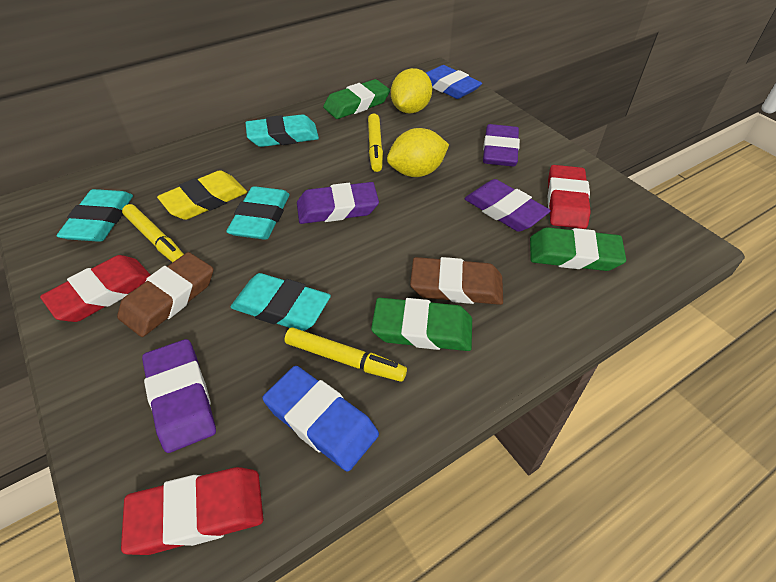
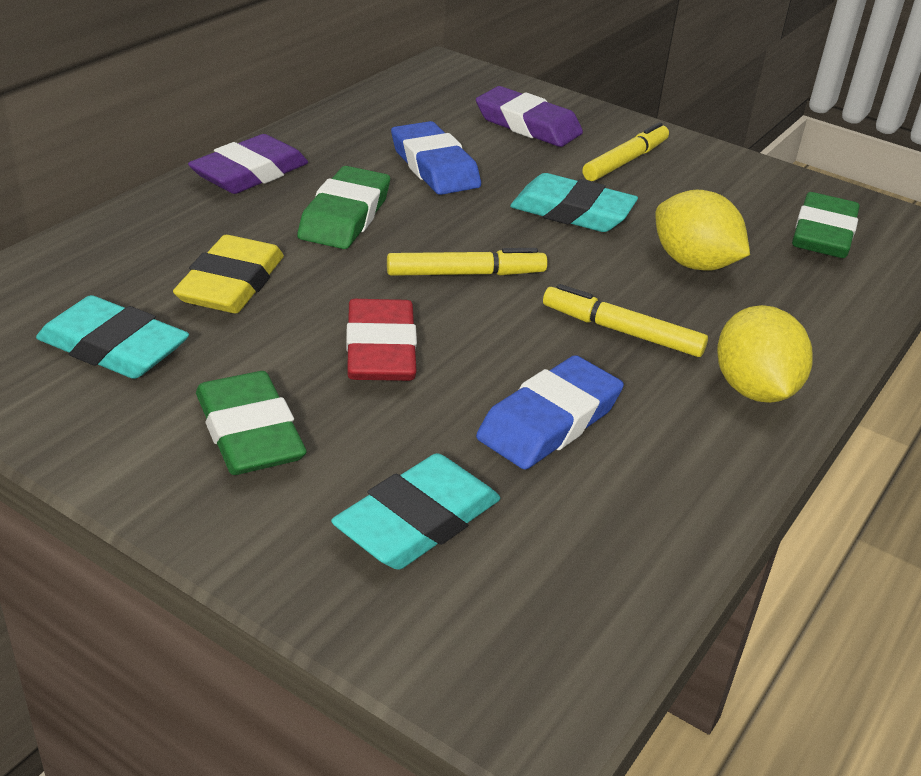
brown eraser: [117,252,214,337] [410,257,503,305] = 2 -> none = 0
purple eraser: [142,339,216,453] [297,182,379,224] [465,179,551,232] [483,124,520,167] = 4 -> [188,134,308,194] [476,86,583,147] = 2
red eraser: [40,255,151,322] [121,467,264,555] [548,165,591,229] = 3 -> [346,299,417,381] = 1
turquoise eraser: [57,189,133,242] [226,186,290,239] [231,273,331,331] [245,114,319,147] = 4 -> [36,295,189,379] [331,453,500,570] [510,173,638,232] = 3

